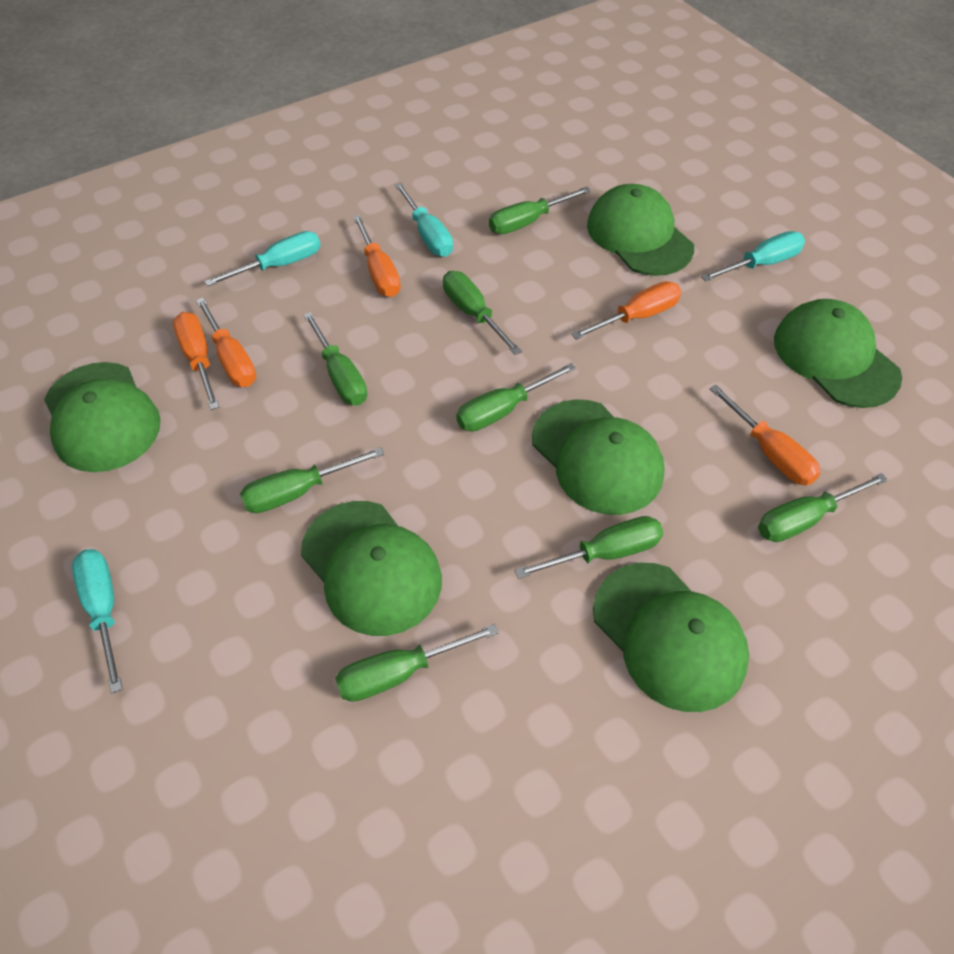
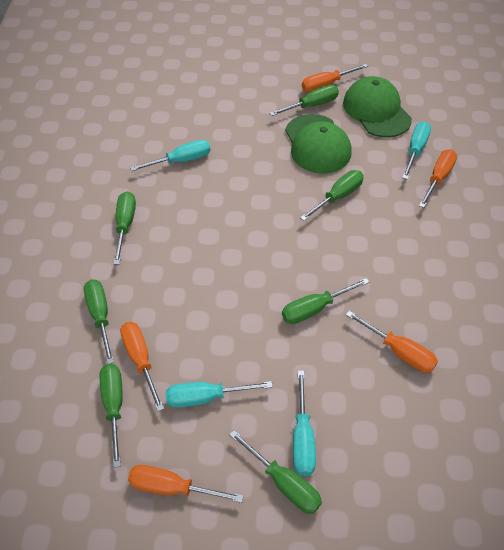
green cap: [44,362,161,472] [301,501,442,636] [532,399,664,515] [587,184,694,276] [593,563,749,712] [774,299,902,408] = 6 -> [285,114,351,174] [343,76,412,137] = 2
green screwdriver: [240,447,384,513] [304,312,367,405] [335,624,499,702] [443,271,522,355] [456,363,576,432] [489,187,591,234] [514,516,663,579] [758,473,888,542] = 8 -> [84,280,114,364] [100,364,123,468] [113,191,136,265] [229,430,322,514] [269,85,339,116] [282,278,369,324] [300,170,364,221] = 7

